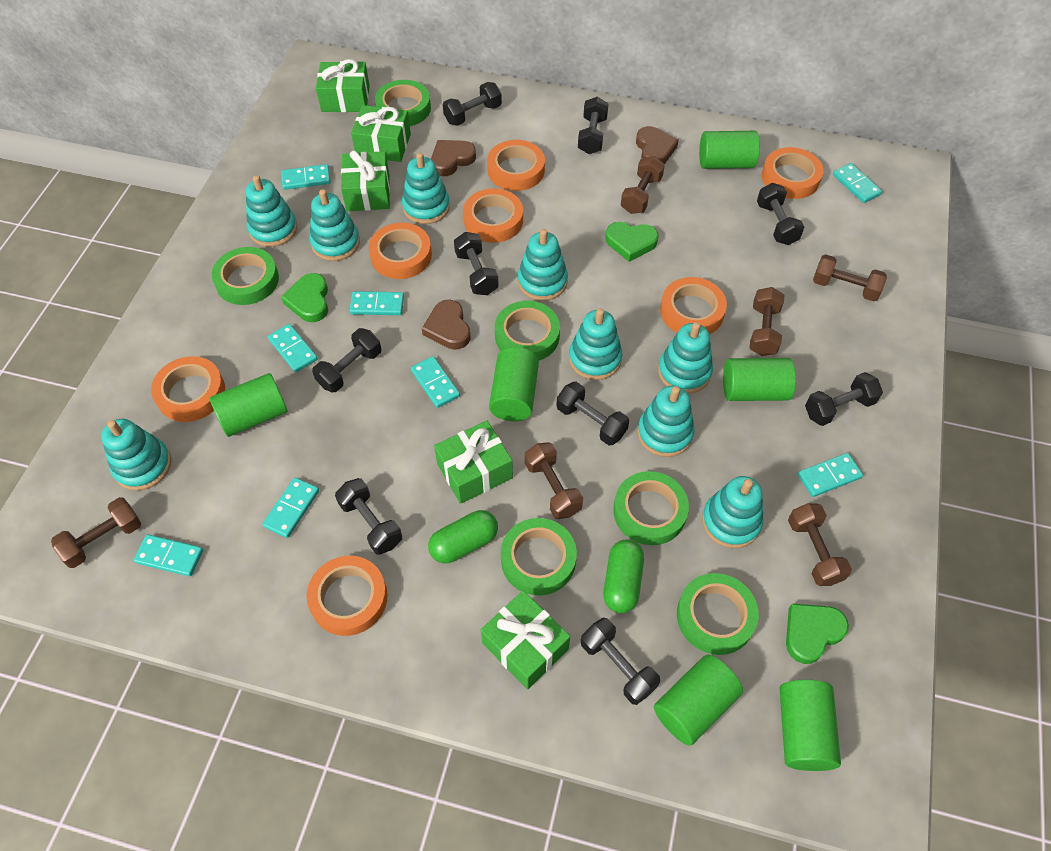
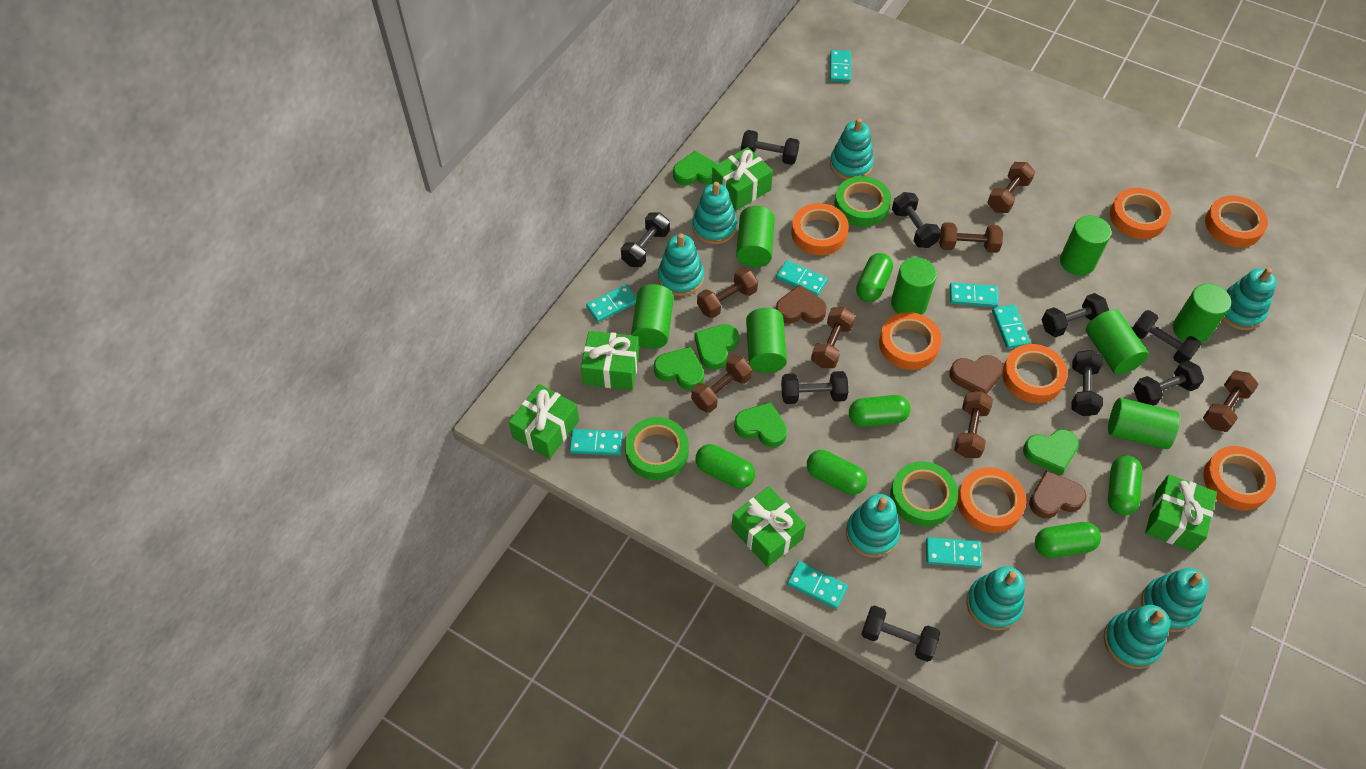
brown dumbbell: [51,497,141,568] [525,442,583,519] [621,156,665,214] [750,287,784,356] [788,503,852,586] [813,254,887,301] = 6 -> [691,355,752,413] [697,267,758,318] [811,307,855,368] [939,222,1003,253] [954,391,993,458] [987,162,1035,213] [1203,370,1259,432] = 7
green capsule: [428,510,498,563] [603,540,644,613] = 2 -> [696,444,755,489] [807,450,867,495] [849,395,911,427] [856,253,893,302] [1035,522,1101,558] [1108,455,1143,515] = 6
green cylinder: [210,373,287,437] [489,347,539,421] [654,655,743,746] [699,131,760,169] [723,358,796,401] [780,680,841,771] = 6 -> [631,284,674,349] [736,206,775,268] [746,308,787,373] [891,257,937,315] [1060,215,1111,276] [1086,309,1149,375] [1108,398,1180,449] [1173,284,1231,344] = 8
green heart: [281,273,328,322] [605,222,659,262] [786,604,849,664] = 3 -> [654,347,704,390] [673,151,717,185] [694,324,739,370] [734,402,787,448] [1023,429,1079,475] = 5
green tape: [212,247,279,305] [375,80,431,126] [495,301,560,360] [501,518,577,595] [613,471,689,545] [677,573,759,655] = 6 -> [625,417,689,480] [834,176,891,227] [890,462,958,527] = 3
turquoise stacking toy: [101,419,171,491] [246,175,297,247] [310,189,360,261] [402,153,450,224] [518,229,568,301] [569,308,622,380] [637,386,694,457] [658,322,713,394] [702,476,763,548] = 9 -> [658,233,704,296] [692,182,737,244] [830,118,874,180] [846,494,900,558] [966,566,1025,630] [1104,605,1170,669] [1141,568,1208,632] [1222,268,1277,330] = 8

